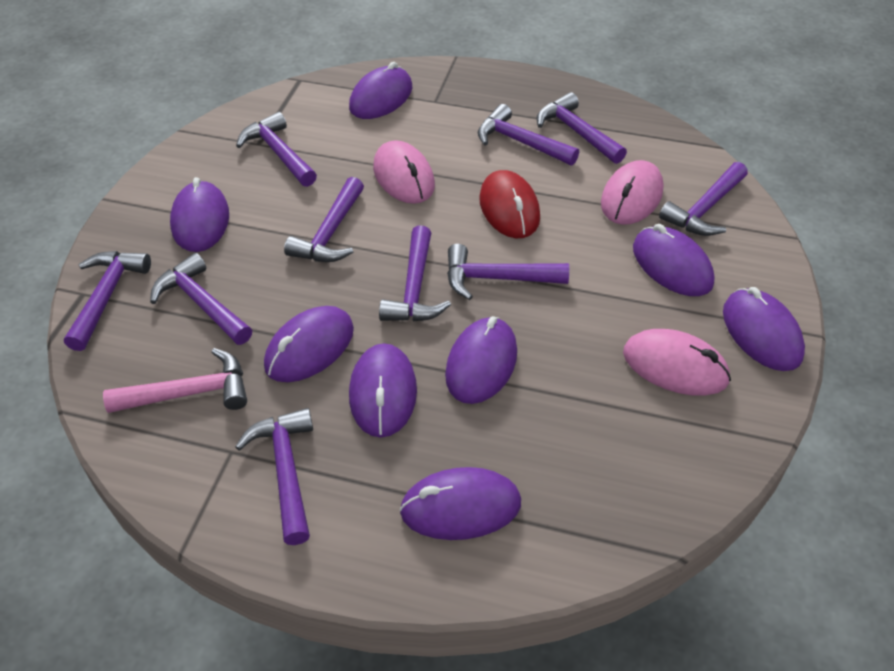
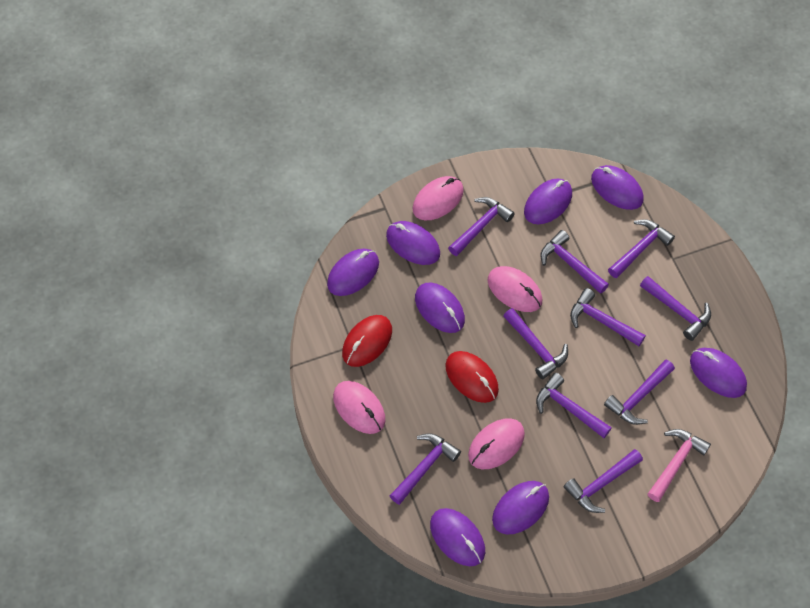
pink mouse: [373,140,435,204] [601,160,664,225] [623,329,731,396] = 3 -> [333,381,385,434] [412,176,464,220] [468,418,525,469] [488,266,542,312] = 4
red mouse: [479,170,540,238] = 1 -> [342,315,392,367] [445,351,499,403] = 2

